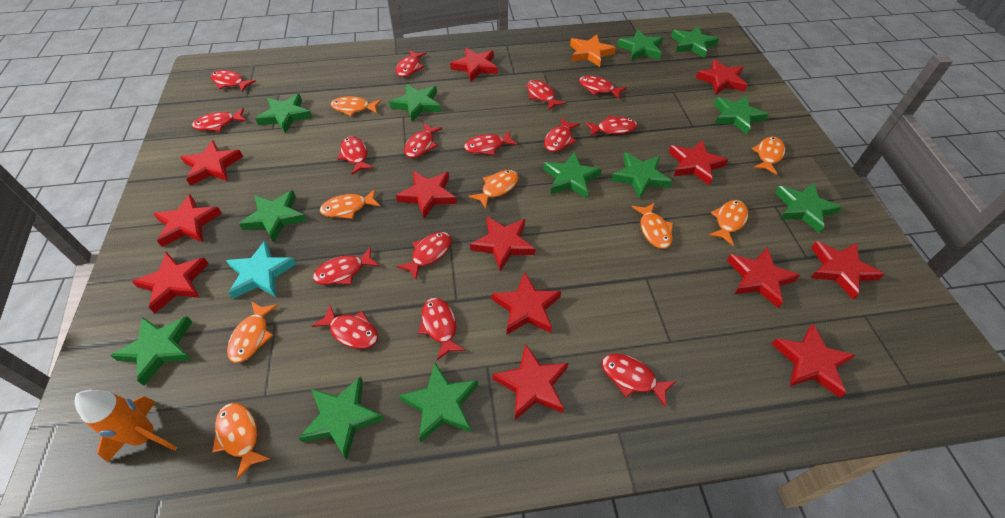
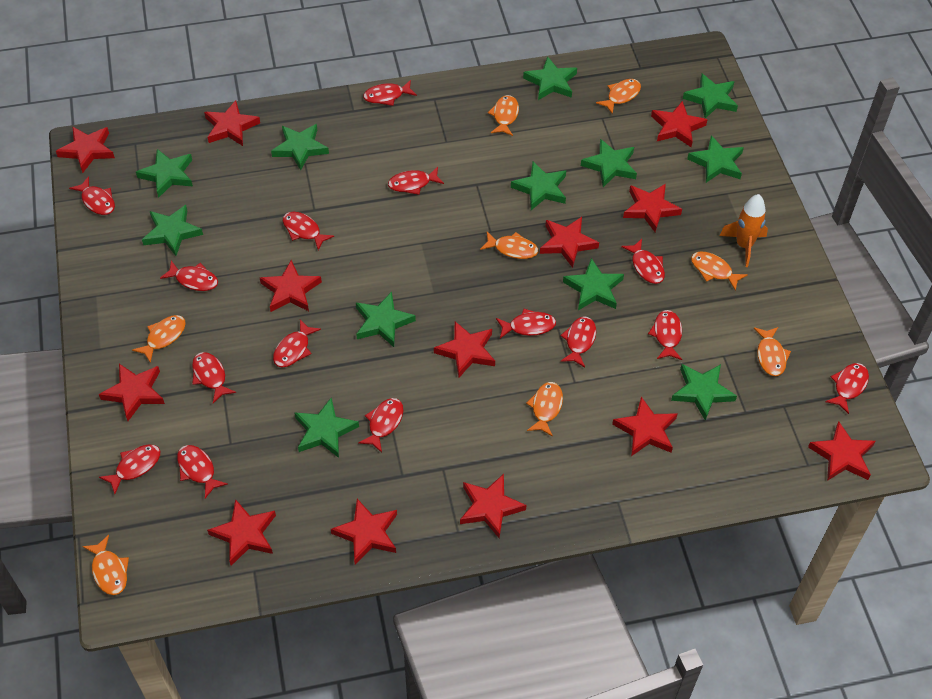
orange star: [570,34,616,67] = 1 -> none = 0
turquoise star: [226,241,297,299] = 1 -> none = 0

